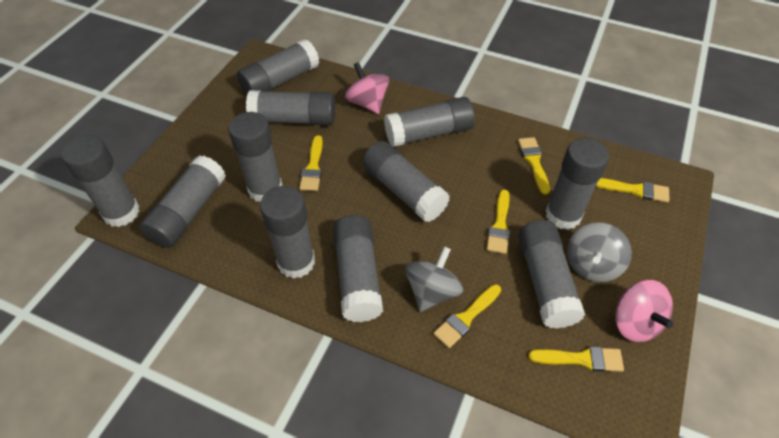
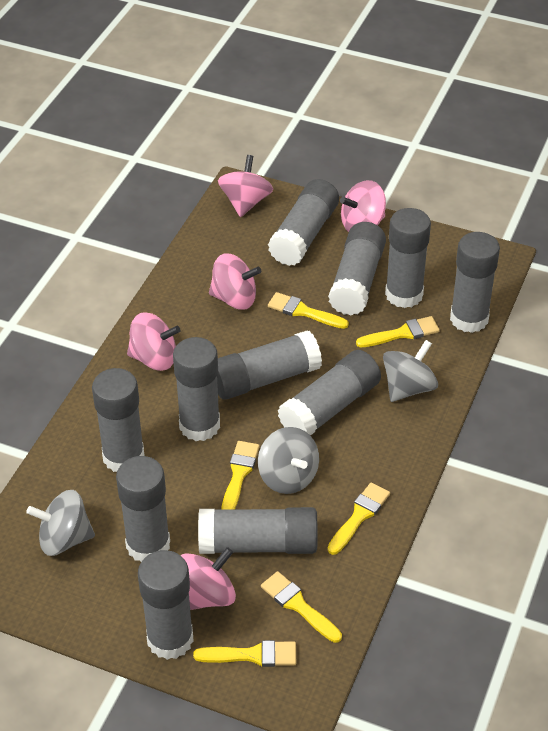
grey spinning top: [405,246,464,312] [567,222,632,282] = 2 -> [26,490,95,556] [258,427,319,494] [383,340,438,402] = 3
pink spinning top: [345,62,389,114] [615,280,674,342] = 2 -> [127,312,181,371] [180,547,236,610] [209,253,261,310] [218,155,273,217] [340,180,386,232] = 5

